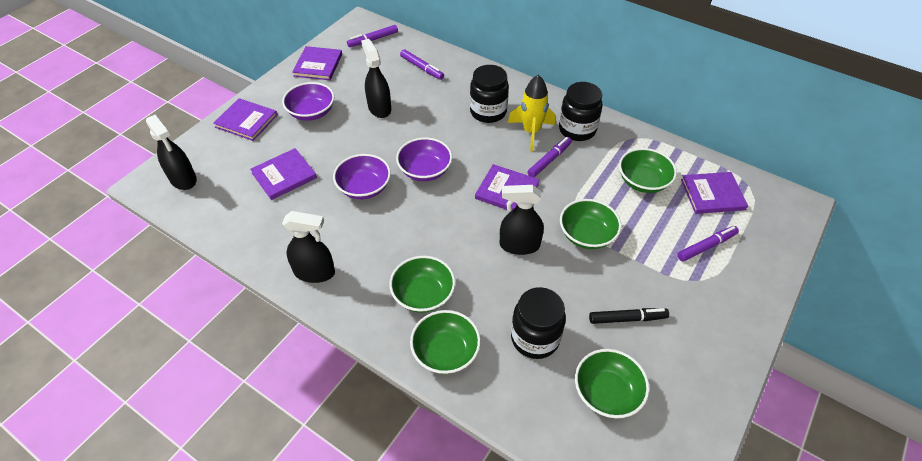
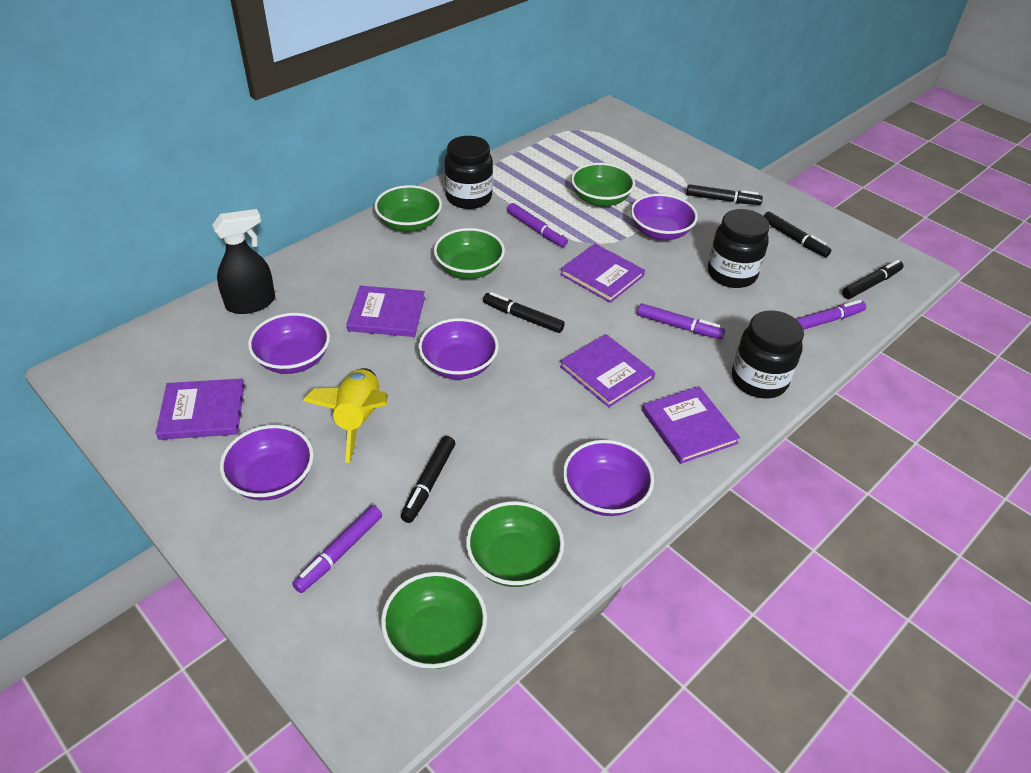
black marker: [589,308,669,324] = 1 -> [401,436,455,523] [483,292,565,333] [686,184,763,205] [764,211,831,257] [842,260,904,299] = 5
black spray bottle: [146,115,197,190] [282,211,335,283] [361,39,391,118] [500,185,544,255] = 4 -> [212,209,275,314] = 1
purple bowl: [282,82,334,121] [333,154,391,199] [396,137,452,181] = 3 -> [220,425,314,500] [248,313,330,374] [418,318,499,379] [563,440,654,516] [631,194,698,240] = 5

